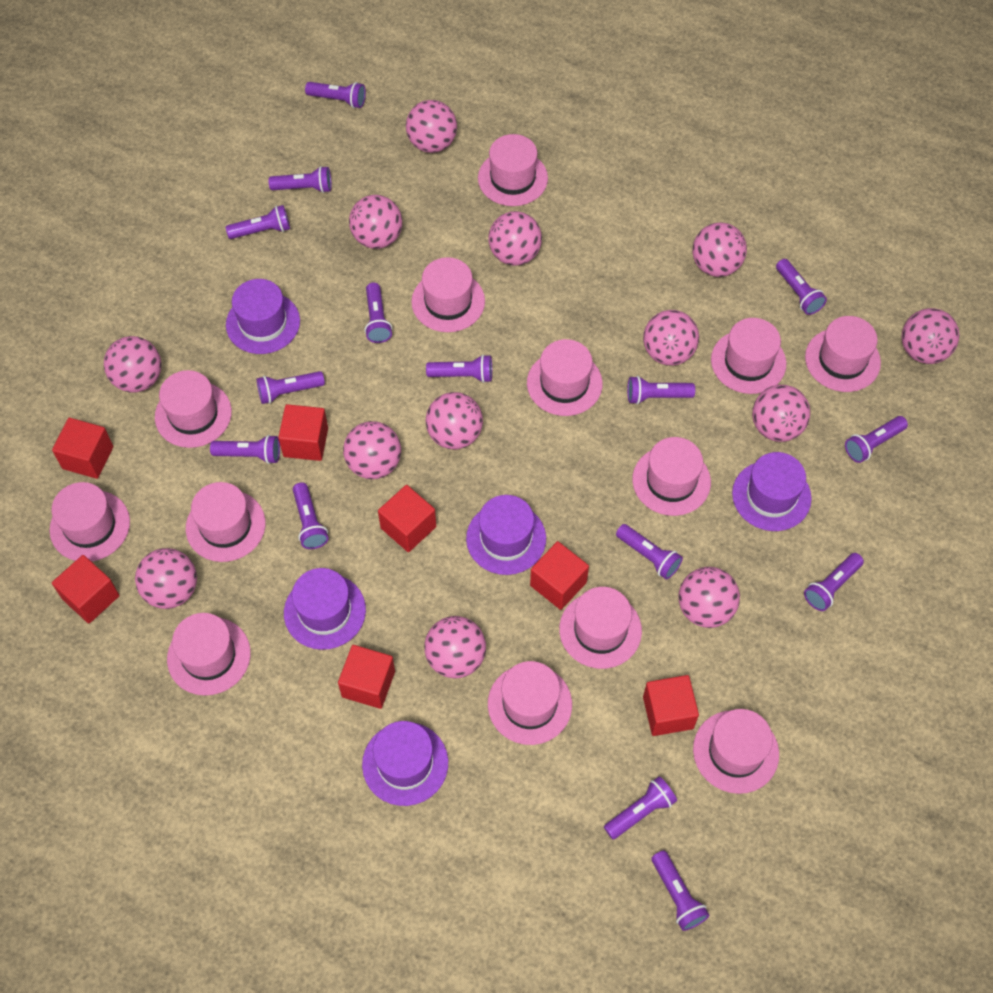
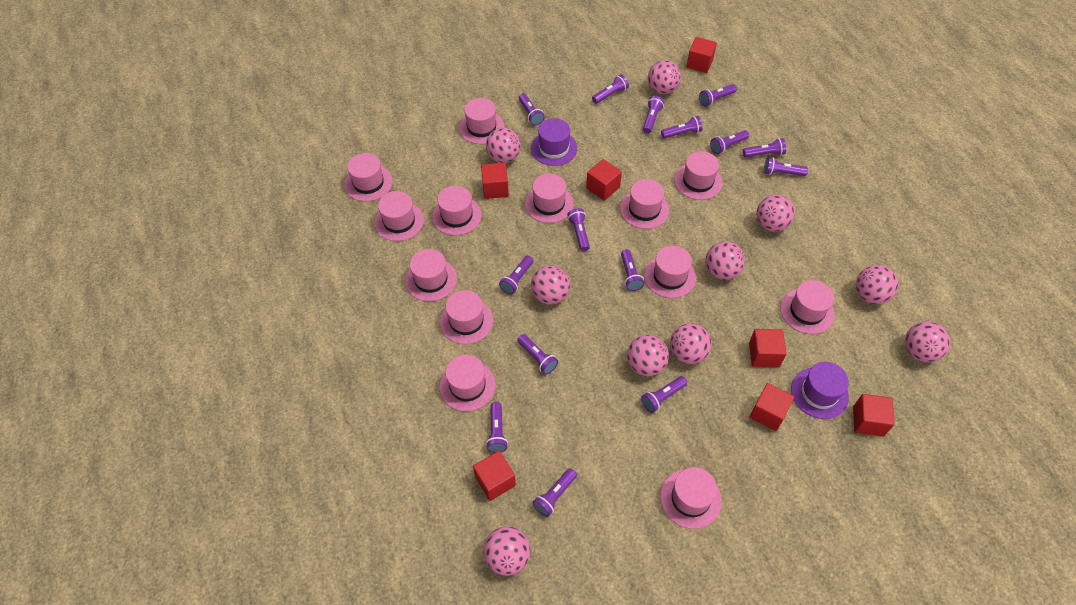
pink ball: [104,336,162,393] [135,548,197,609] [343,421,401,479] [349,195,402,249] [406,100,457,153] [424,616,486,678] [426,392,483,449] [488,211,542,266] [643,310,699,366] [678,567,740,628] [692,222,747,277] [752,385,810,442] [902,308,960,364] = 13 -> [483,526,531,576] [486,128,521,163] [531,265,570,305] [627,335,669,376] [648,60,681,94] [670,323,712,364] [705,241,745,280] [756,195,795,232] [856,265,898,304] [905,321,950,362] = 10
purple hat: [226,279,300,354] [284,568,366,650] [362,721,448,806] [466,495,546,575] [732,452,812,531] = 5 -> [531,118,577,166] [791,362,849,419] = 2

